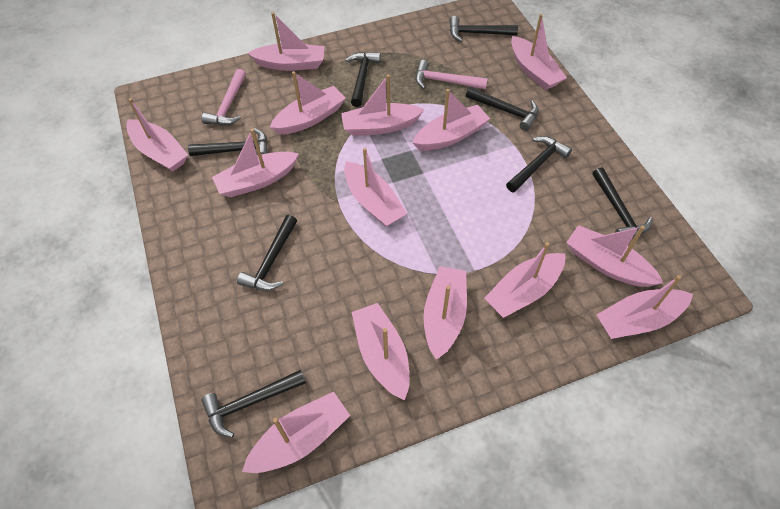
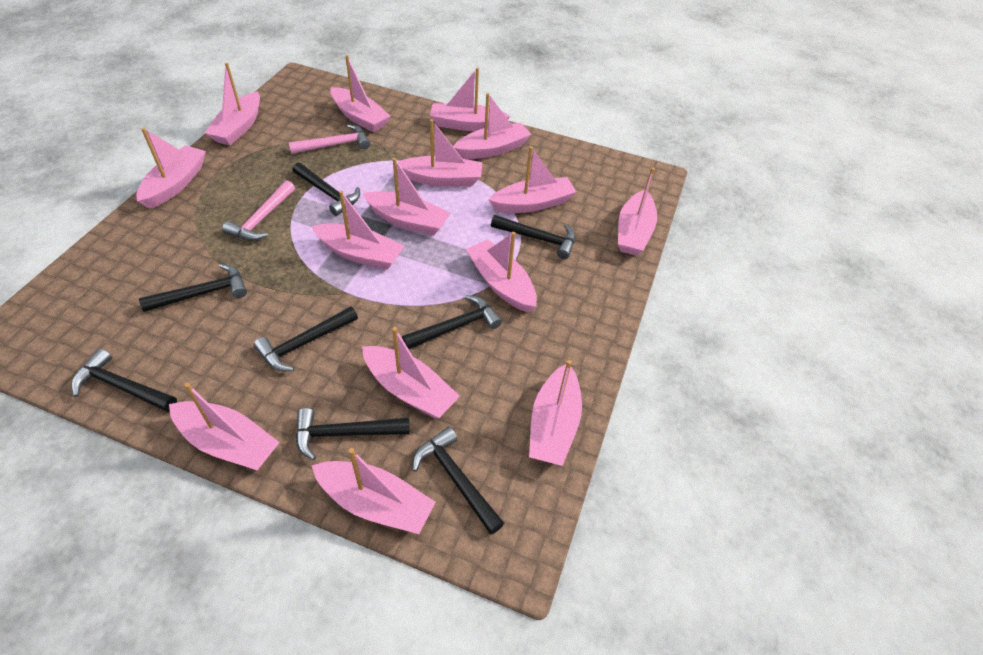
pink boat: [126,98,188,172] [212,128,299,197] [242,392,350,473] [248,12,325,71] [270,71,346,135] [341,74,424,136] [344,148,407,227] [352,303,409,400] [412,89,490,151] [423,266,467,360] [484,242,565,318] [511,14,567,90] [566,225,663,287] [596,275,693,339] = 14 -> [136,128,206,209] [169,383,280,470] [205,63,260,145] [311,191,404,270] [311,448,436,534] [330,55,391,132] [362,158,451,235] [362,327,460,418] [397,119,482,186] [430,68,510,131] [453,93,532,159] [466,232,537,312] [488,146,577,213] [529,360,582,466] [618,168,657,255] = 15

